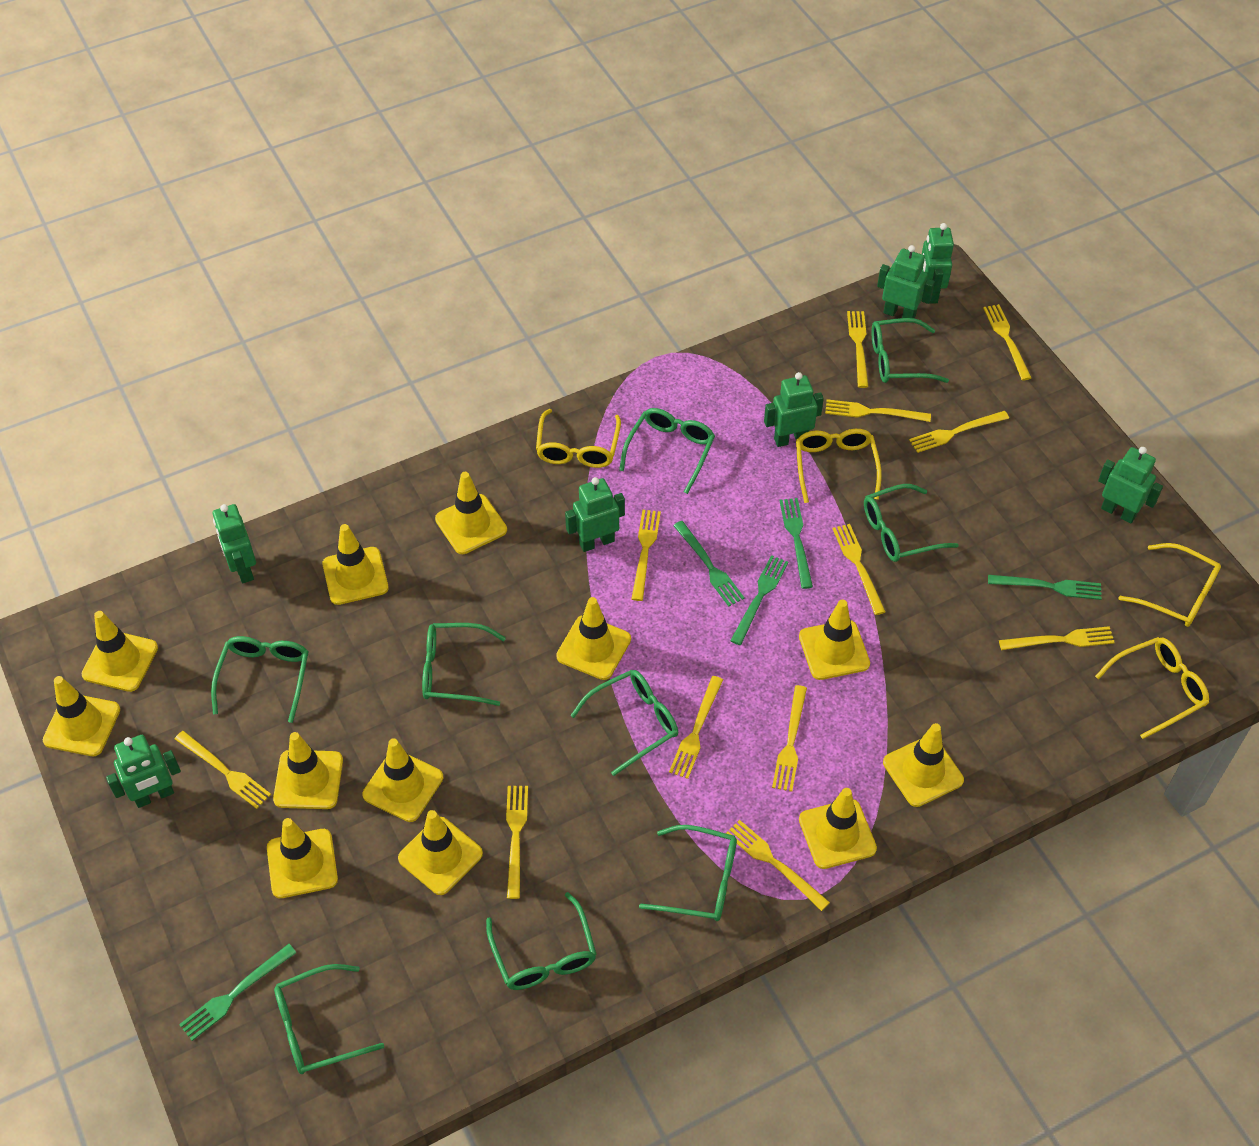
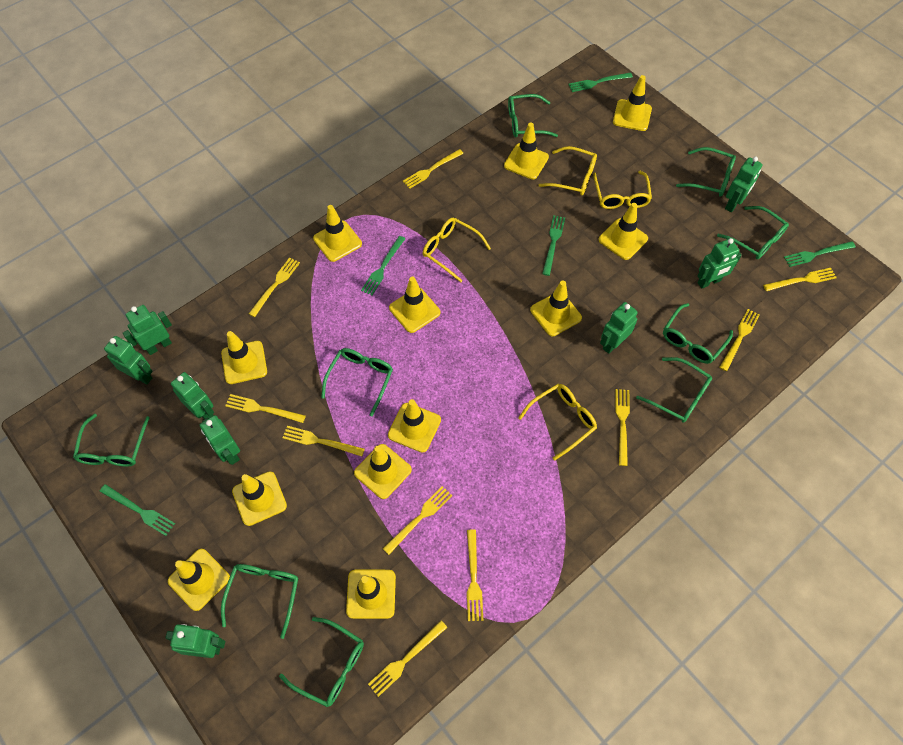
green robot: [106,735,181,808] [213,504,256,583] [565,477,625,552] [764,372,824,447] [877,245,935,318] [922,223,954,304] [1098,447,1163,524] = 7 -> [104,336,153,384] [123,305,172,355] [165,624,225,658] [171,372,214,420] [200,415,240,465] [600,302,638,354] [697,238,742,289] [725,157,763,212] = 8
yellow fork: [175,731,271,809] [506,786,528,899] [631,510,661,601] [669,676,723,779] [726,820,830,911] [772,685,807,792] [825,399,931,422] [832,524,886,615] [847,311,868,388] [909,411,1009,453] [983,304,1031,380] [999,626,1115,650] = 12 -> [225,394,306,423] [249,257,300,317] [283,426,365,456] [368,620,448,697] [383,486,452,555] [403,149,464,189] [467,530,483,621] [615,389,630,466] [719,309,760,371] [763,268,837,291] = 10

